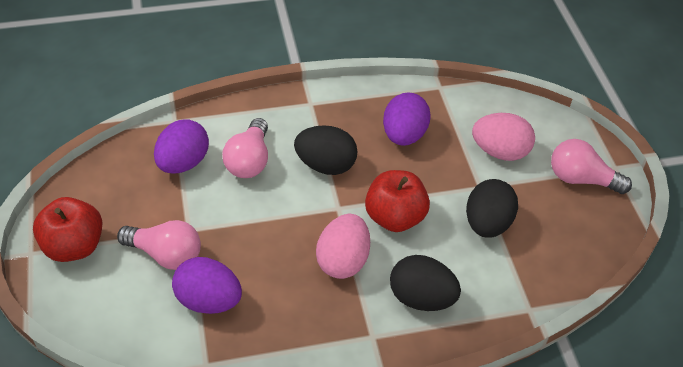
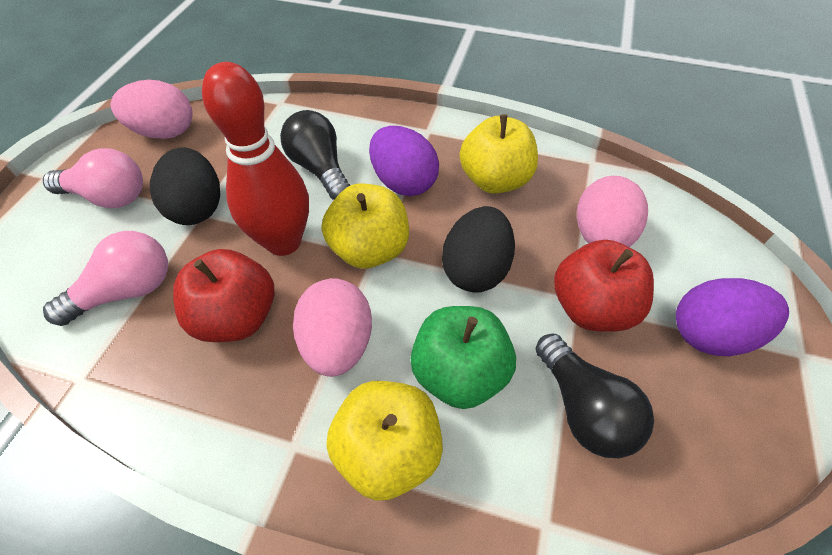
black egg: [294,125,358,175] [390,255,461,311] [466,179,518,238] = 3 -> [150,147,220,225] [442,206,515,293] = 2
black light bulb: none = 0 -> [280,110,350,200] [535,333,654,458] = 2
green apple: none = 0 -> [411,306,516,409] = 1
pink egg: [316,214,370,279] [472,113,535,161] = 2 -> [111,80,193,139] [293,278,372,377] [577,176,648,247] = 3
pink light bulb: [117,220,201,270] [222,118,268,178] [551,139,632,194] = 3 -> [43,148,143,208] [43,231,168,326] = 2
purple egg: [154,119,209,174] [172,257,242,314] [383,92,431,146] = 3 -> [369,126,439,196] [676,278,789,356] = 2
red bowling pin: none = 0 -> [202,62,309,256] = 1
yellow apple: none = 0 -> [322,184,409,269] [326,381,443,501] [460,114,538,194] = 3

